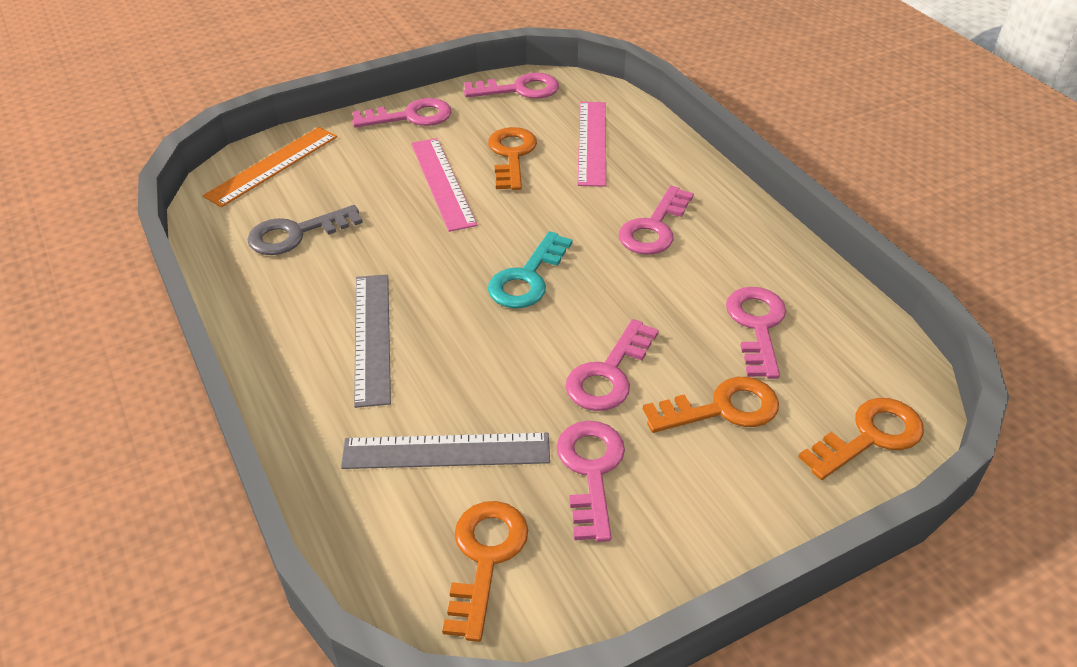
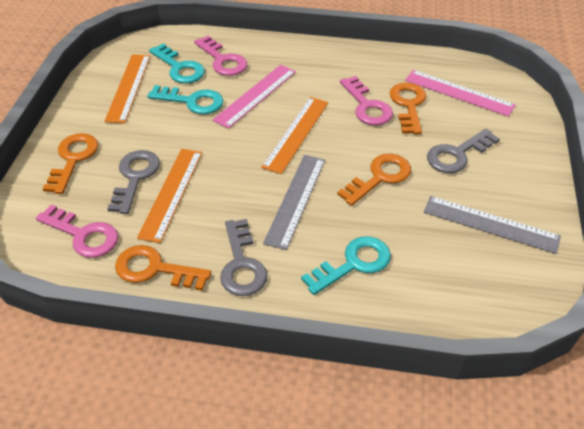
grey key: [247,205,363,255] = 1 -> [107,150,160,214] [220,219,267,296] [427,129,500,173] = 3
orange ruler: [203,127,337,207] = 1 -> [104,54,151,123] [137,149,202,243] [261,97,328,174] = 3
pink key: [352,98,451,128] [464,72,559,99] [557,421,625,542] [566,319,659,411] [619,186,694,255] [726,287,786,379] = 6 -> [36,204,118,258] [194,36,247,76] [340,76,393,125] = 3
turquoise key: [488,231,573,308] = 1 -> [147,85,223,114] [149,44,205,83] [301,236,391,295] = 3

